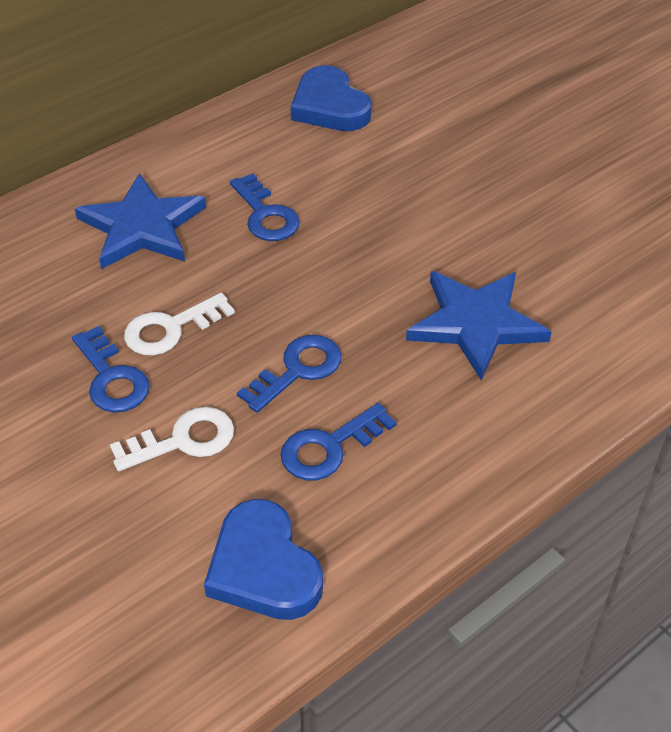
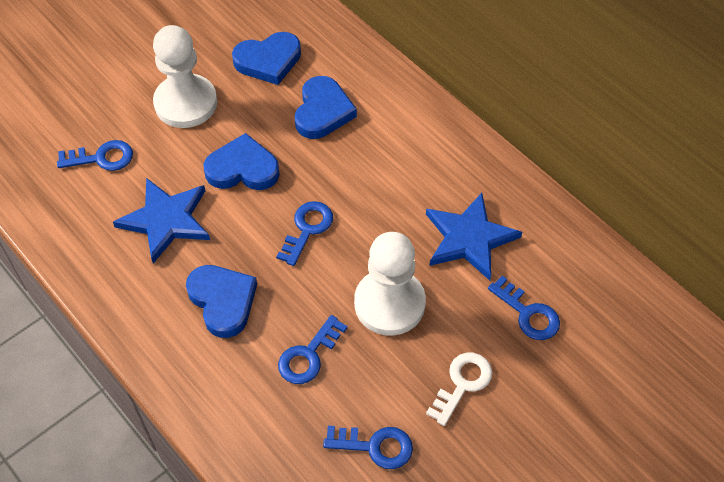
blue heart: [204,499,323,620] [291,65,372,131] = 2 -> [186,265,257,338] [203,133,280,190] [232,32,301,85] [295,76,357,139] = 4
blue key: [72,326,150,413] [230,173,300,241] [237,335,341,413] [280,403,397,480] = 4 -> [57,140,133,171] [276,201,333,266] [278,315,348,384] [323,426,413,469] [488,275,560,340] = 5
white key: [110,407,234,471] [124,293,235,356] = 2 -> [426,353,492,426] = 1
white pawn: none = 0 -> [153,25,217,128] [354,232,426,336] = 2

